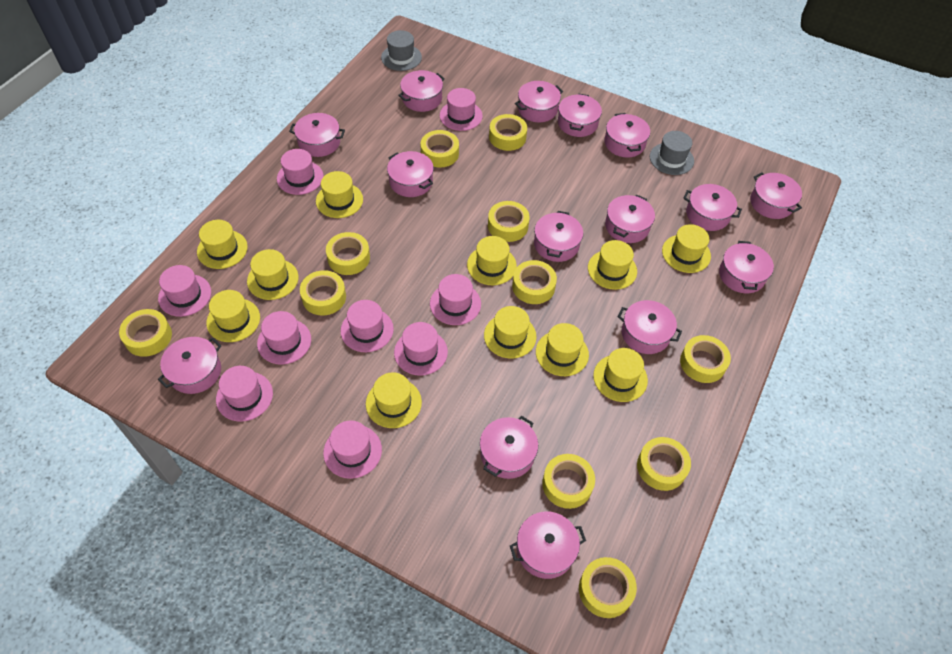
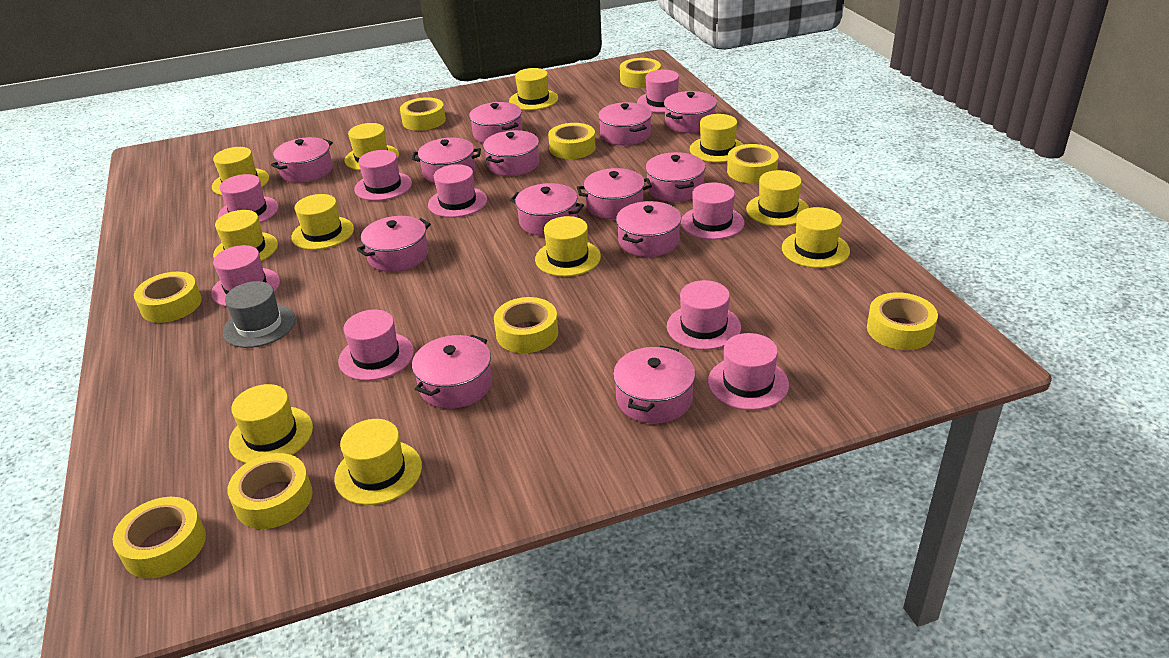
grey hat: [381,30,422,71] [650,131,694,175] = 2 -> [223,281,296,348] = 1
pink pot: [158,337,222,394] [289,113,345,157] [387,151,434,197] [398,70,445,112] [480,416,538,479] [510,511,586,579] [515,81,563,122] [534,211,583,262] [558,94,602,137] [604,113,650,158] [605,195,655,243] [618,300,682,354] [683,184,742,231] [719,241,774,293] [750,172,802,219] = 15 -> [271,137,333,183] [356,216,431,272] [412,138,481,183] [412,335,492,409] [469,102,522,143] [483,130,539,176] [510,183,584,236] [577,168,652,219] [598,102,652,145] [613,345,695,424] [616,201,681,257] [646,152,705,202] [664,91,717,133] = 13
yellow tape: [119,309,172,357] [300,270,346,315] [326,232,370,275] [420,130,459,168] [488,201,530,242] [489,114,527,151] [512,260,557,304] [542,454,595,509] [579,557,637,618] [637,437,691,491] [680,335,731,383] = 11 -> [113,497,206,578] [134,272,202,323] [227,453,312,529] [400,97,446,131] [494,297,558,353] [548,123,596,159] [620,58,661,88] [727,144,778,184] [867,292,938,350] = 9

